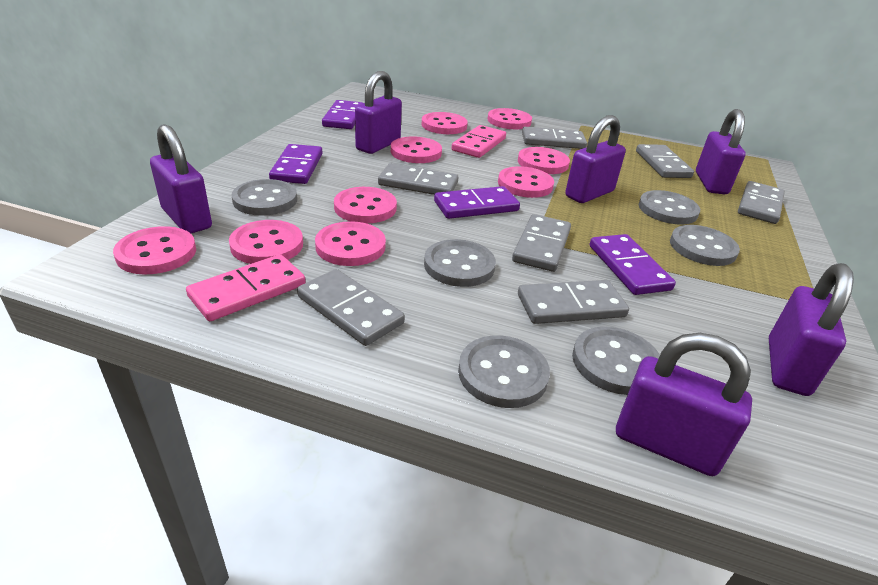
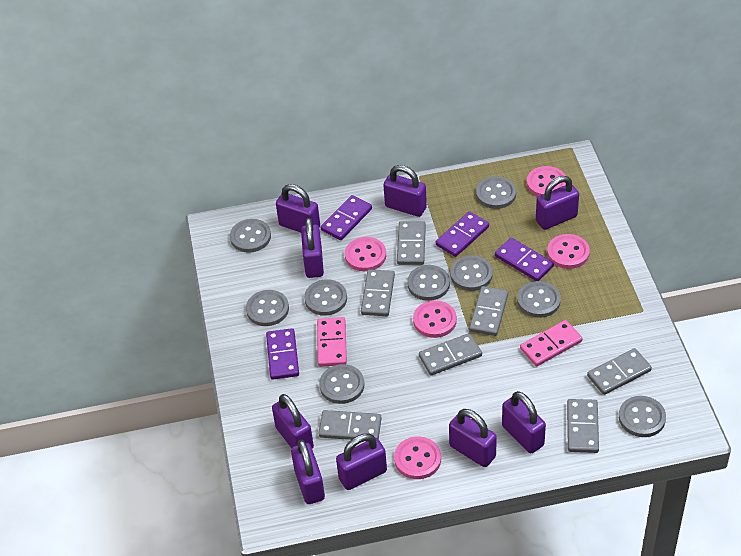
grey button: [232,179,297,216] [424,239,496,287] [458,335,550,408] [572,327,660,395] [638,190,700,225] [670,225,740,266] = 6 -> [230,219,271,253] [246,290,289,326] [304,279,347,316] [319,364,364,404] [407,265,450,301] [450,255,493,291] [476,176,516,209] [517,281,561,318] [619,396,666,437] = 9
pink button: [113,226,196,275] [229,220,303,264] [315,221,386,266] [334,187,397,223] [391,136,442,163] [422,112,468,134] [488,108,532,129] [498,166,554,198] [518,147,570,174] = 9 -> [345,237,386,271] [394,437,441,479] [413,300,457,338] [527,166,566,197] [547,234,590,269] = 5
purple padlock: [150,124,212,233] [355,71,402,154] [565,115,626,203] [616,333,752,476] [696,109,746,194] [769,263,854,396] = 6 -> [272,394,314,449] [276,184,320,232] [291,439,325,504] [301,218,324,278] [336,434,387,490] [384,165,427,217] [449,409,497,467] [502,391,546,453] [536,176,579,230] = 9

